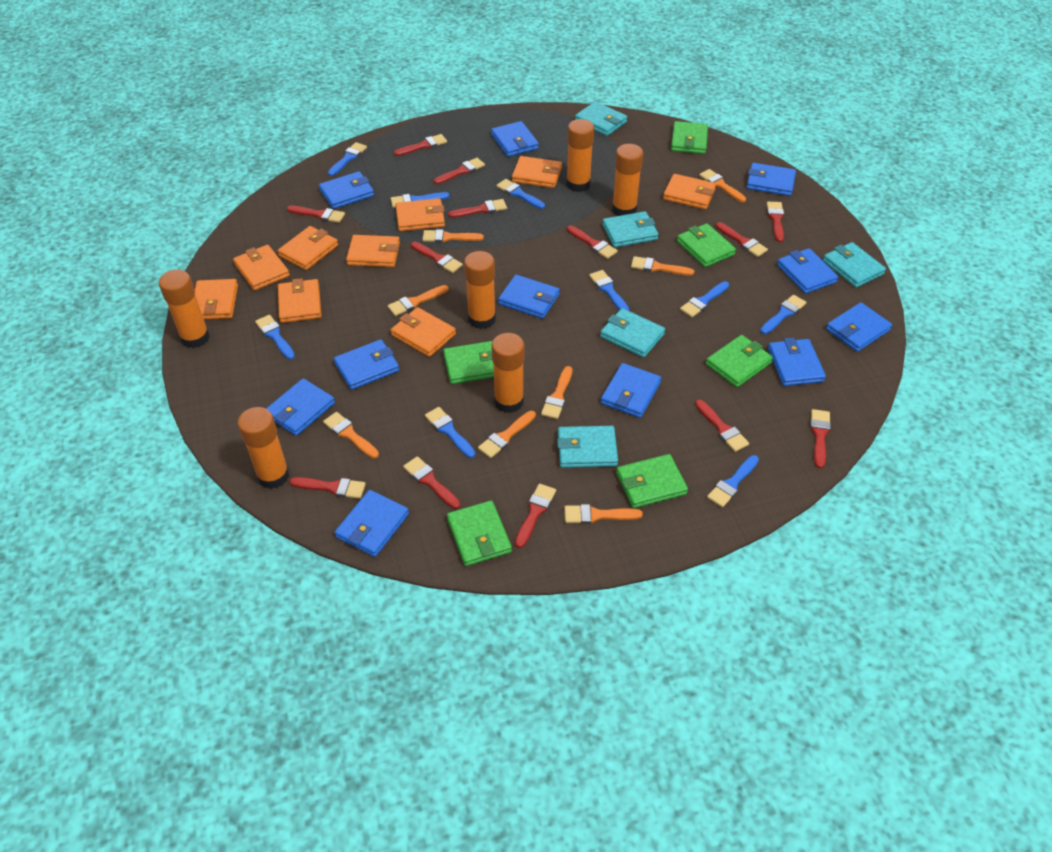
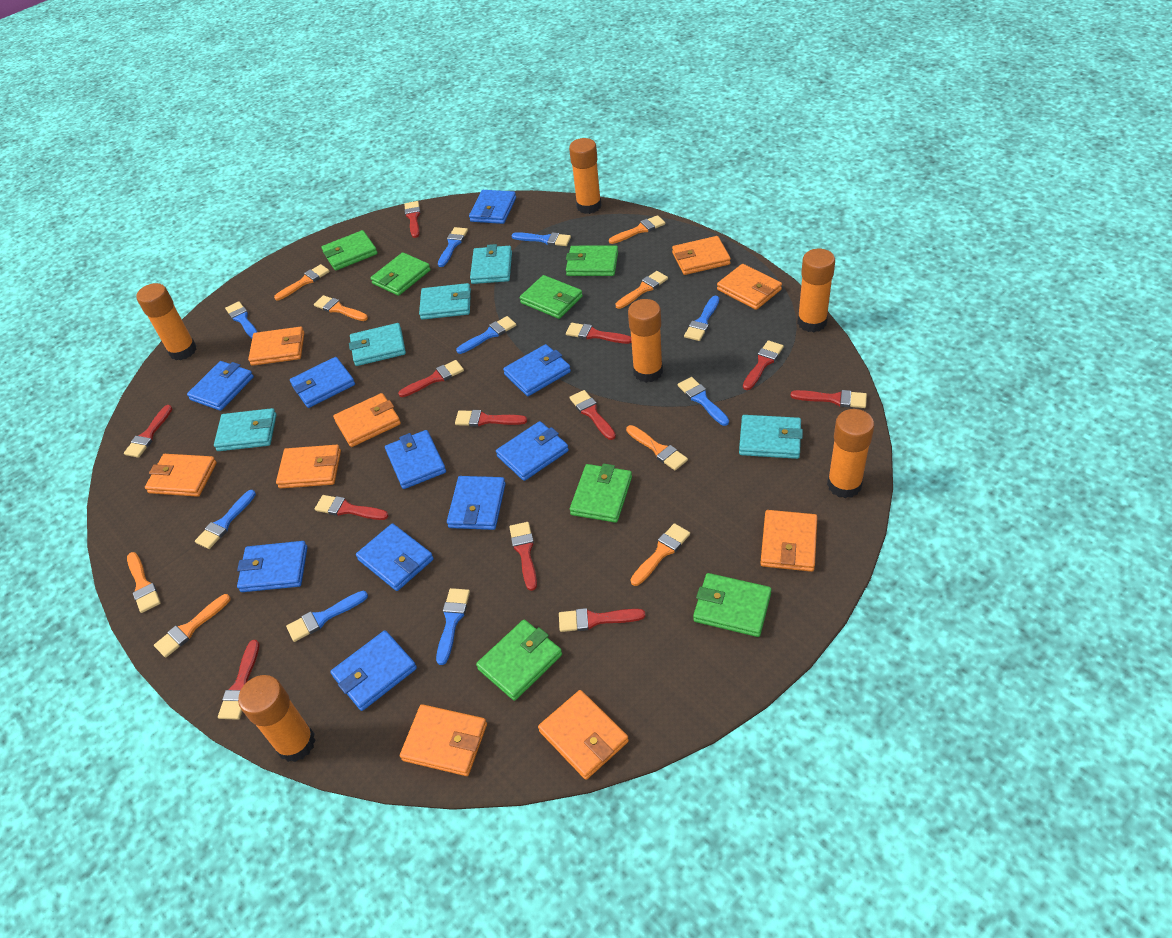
blue wallet: [266,378,335,436] [319,171,374,209] [334,339,399,390] [335,490,409,557] [491,121,539,157] [498,275,560,319] [601,363,661,418] [747,163,796,196] [768,338,826,386] [777,248,838,294] [826,302,892,352] = 11 -> [187,361,254,411] [237,541,308,592] [290,357,355,408] [330,630,417,711] [356,523,434,591] [385,430,446,489] [447,476,506,530] [469,190,516,224] [496,421,569,481] [503,344,571,396] = 10
green wallet: [443,341,494,384] [447,500,512,566] [616,454,688,508] [671,121,708,154] [677,223,736,267] [706,335,773,387] = 6 -> [321,230,377,271] [370,252,431,296] [476,620,562,701] [520,275,583,319] [566,246,618,276] [570,464,632,523] [693,573,772,637] = 7
red brush: [287,206,345,223] [289,477,366,499] [394,134,447,156] [403,456,460,509] [411,242,463,273] [434,158,485,184] [448,199,507,218] [515,484,556,548] [567,226,618,259] [695,400,749,452] [716,222,768,257] [767,202,784,242] [810,409,831,468] = 13 -> [124,405,172,458] [218,640,259,720] [315,495,388,520] [398,360,464,397] [404,201,421,238] [455,410,527,427] [509,522,537,591] [559,608,645,632] [566,323,631,344] [569,390,616,440] [743,340,784,390] [791,390,867,408] = 12

